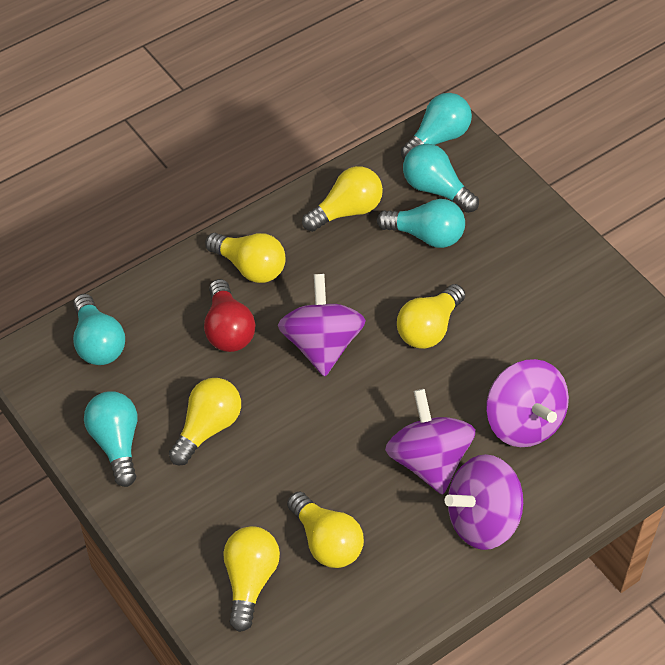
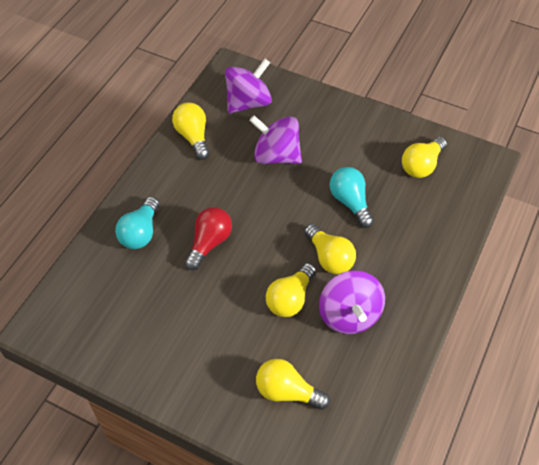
purple spinning top: [278,274,366,376] [385,389,476,495] [445,454,523,550] [486,359,569,447] = 4 -> [225,59,272,113] [250,115,302,164] [319,271,385,334] = 3
turquoise light bulb: [73,294,125,365] [84,391,137,487] [377,199,465,248] [401,93,472,159] [403,144,479,213] = 5 -> [115,197,159,249] [330,167,374,228] = 2
yellow light bulb: [169,378,241,465] [205,233,286,283] [223,526,280,632] [287,492,364,568] [302,166,383,232] [397,284,465,349] = 6 -> [172,103,209,160] [256,359,330,410] [266,263,316,317] [304,224,356,274] [402,137,447,178] = 5

